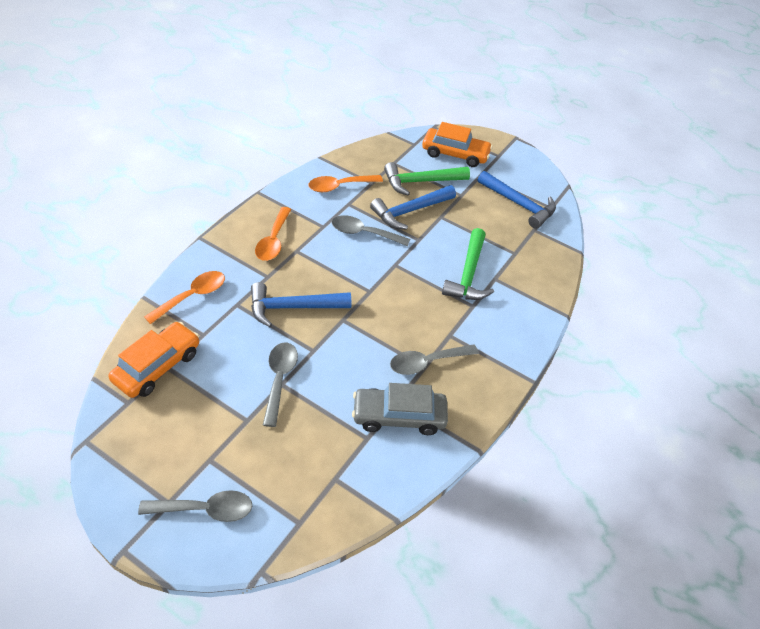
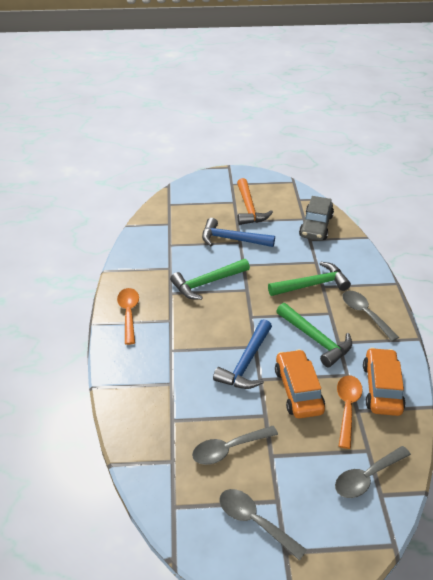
blue hammer: [251,282,351,327] [370,185,456,230] [478,171,556,229] = 3 -> [202,218,275,247] [213,319,272,389] = 2
green hammer: [384,162,470,195] [442,228,494,300] = 2 -> [170,259,250,300] [268,262,351,296] [276,303,352,367] = 3
orange hammer: none = 0 -> [237,178,273,225] = 1
orange spoon: [144,271,225,324] [255,207,291,261] [308,175,383,192] = 3 -> [117,288,139,345] [337,375,363,449] = 2

